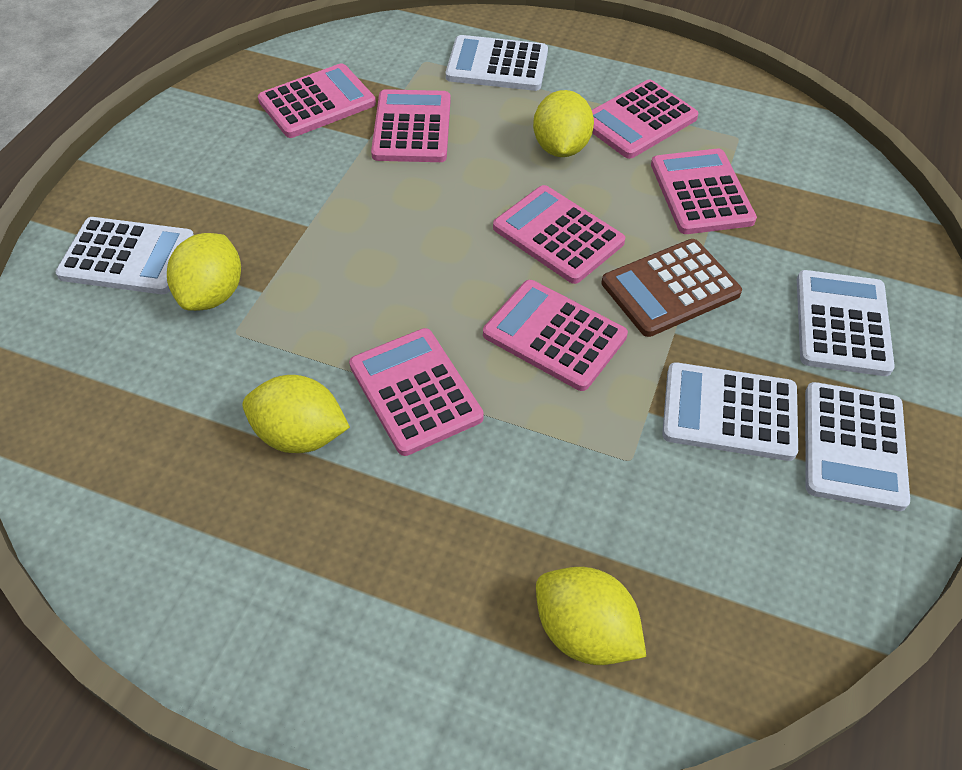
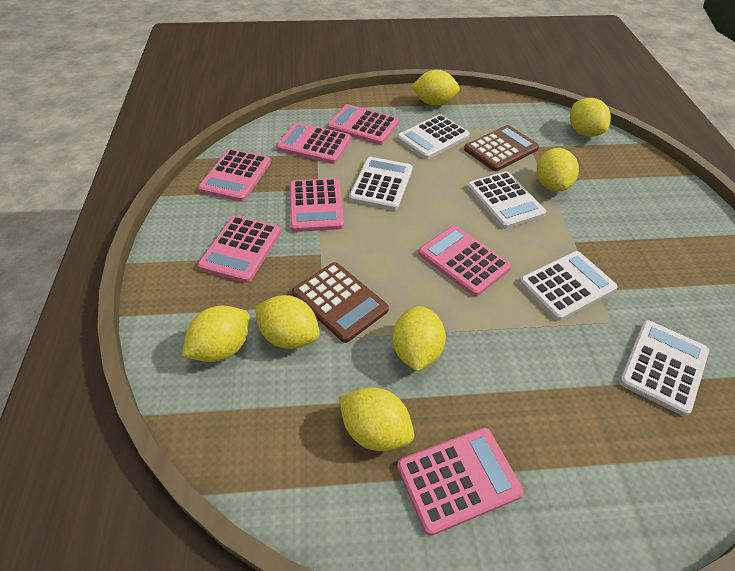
brown calculator: [602,239,742,337] = 1 -> [292,262,389,343] [464,125,539,171] = 2
yellow lemon: [167,233,241,311] [242,375,350,453] [533,90,594,157] [536,567,646,665] = 4 -> [182,305,250,362] [255,295,320,349] [339,387,414,451] [392,306,446,371] [411,70,460,106] [536,148,579,192] [570,98,611,137] = 7

